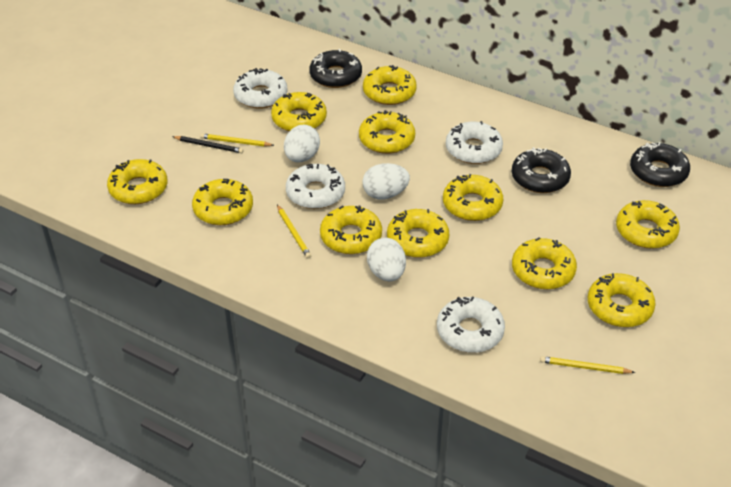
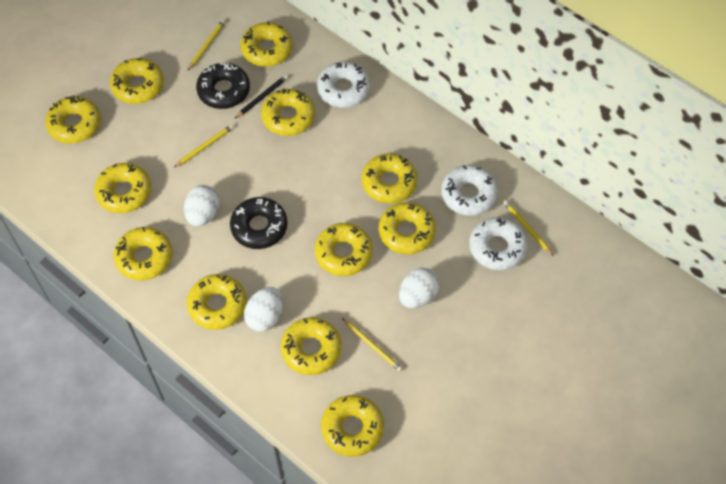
black donut: [309,49,362,88] [512,147,571,193] [630,142,690,187] = 3 -> [196,62,250,109] [230,197,287,249] = 2
white donut: [233,68,287,109] [286,164,345,209] [437,296,505,353] [446,121,503,164] = 4 -> [317,62,370,108] [441,165,498,216] [469,217,528,270] = 3
yellow donut: [107,159,167,204] [192,179,253,225] [271,92,327,131] [320,205,382,254] [359,110,415,154] [363,65,417,105] [387,209,449,258] [443,174,503,221] [512,237,577,289] [588,273,656,327] [616,200,680,249] = 11 -> [45,95,101,144] [94,163,151,213] [110,58,164,104] [113,227,173,281] [187,274,247,330] [240,21,293,67] [261,88,315,136] [281,317,341,375] [315,223,373,276] [321,395,384,457] [362,153,418,204] [378,202,436,254] = 12
yellow pencil: [200,133,274,147] [277,205,311,259] [540,356,636,374] = 3 -> [174,125,233,167] [188,20,225,70] [342,318,403,372] [503,200,554,256] = 4

